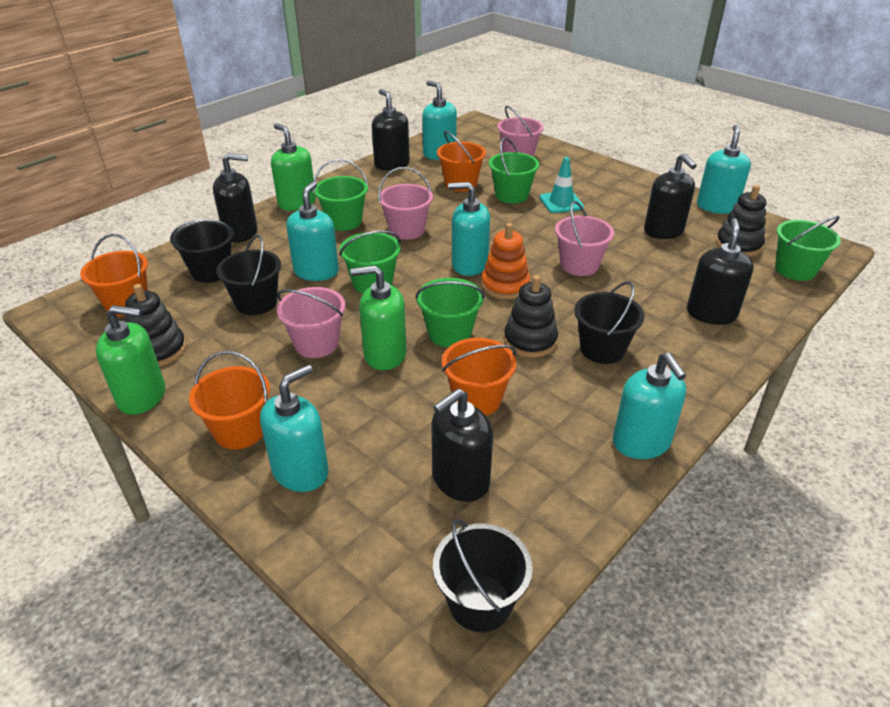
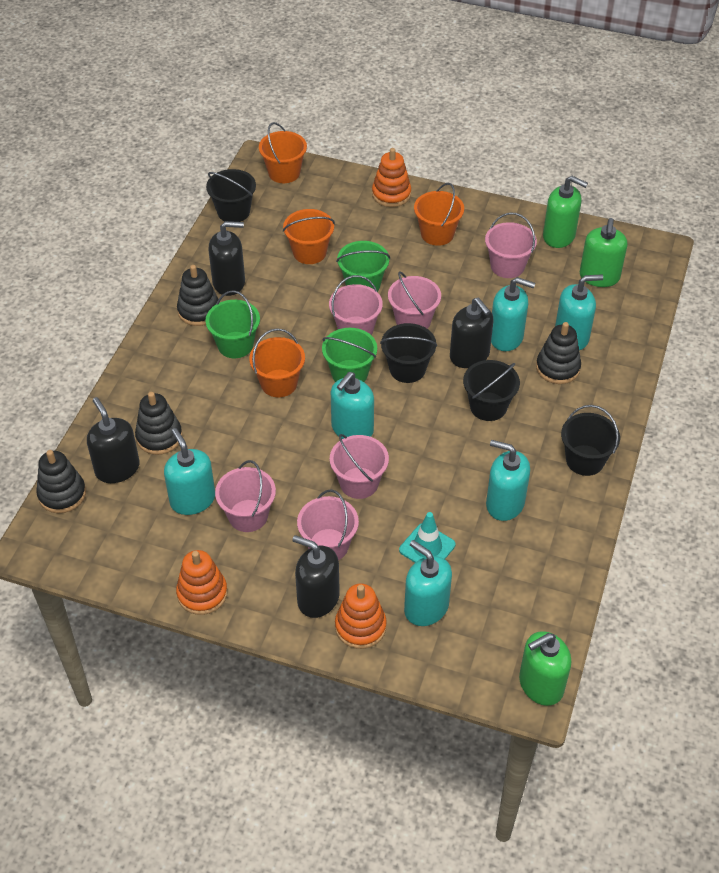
black soap dispenser: [213,153,257,242] [372,89,410,170] [431,388,493,502] [644,153,697,239] [687,218,754,325] = 5 -> [87,397,140,483] [208,221,245,296] [292,535,340,618] [450,297,493,368] = 4
black stacking toy: [125,284,186,366] [504,275,558,358] [716,185,766,257] = 3 -> [36,450,86,513] [135,392,182,455] [177,265,220,326] [536,322,581,384] = 4
green bucket: [313,159,368,231] [339,230,401,294] [415,278,485,347] [489,137,539,203] [775,216,841,281] = 5 -> [206,290,260,358] [322,328,377,382] [336,241,390,292] = 3
orange stacking toy: [481,223,530,299] = 1 -> [176,550,228,615] [335,583,387,649] [372,148,411,207] = 3
pink bucket: [277,287,346,358] [378,167,433,240] [497,106,544,157] [555,201,614,276] = 4 -> [215,460,276,532] [297,489,359,560] [329,275,383,336] [330,434,389,499] [388,271,441,329] [485,213,537,278] = 6

